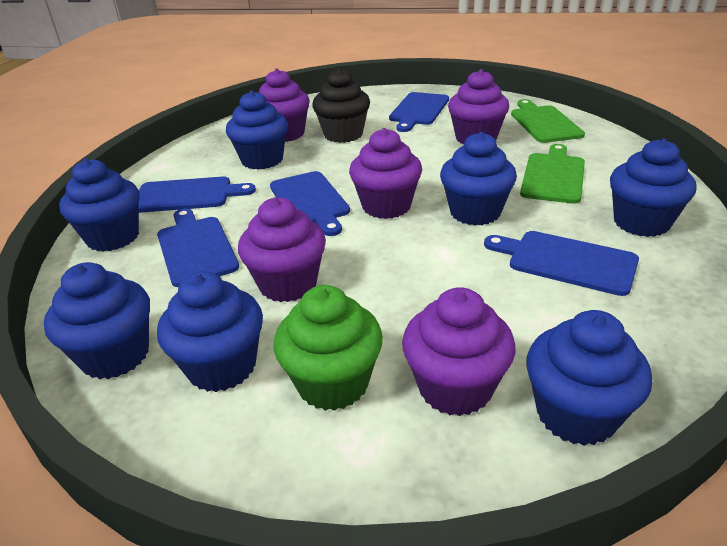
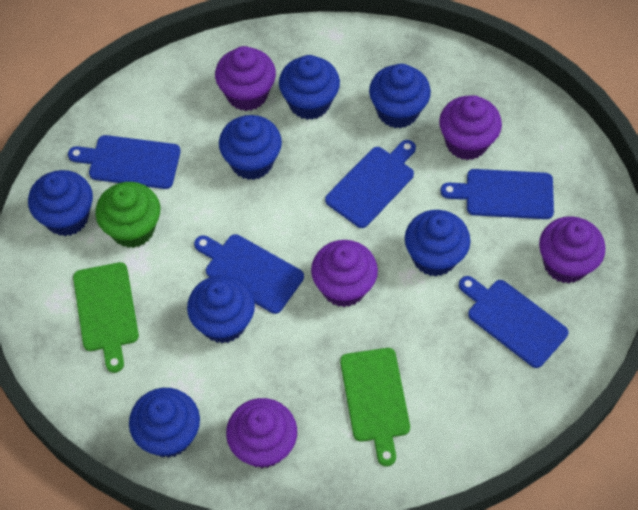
black cupcake: [312,68,370,143] = 1 -> none = 0

